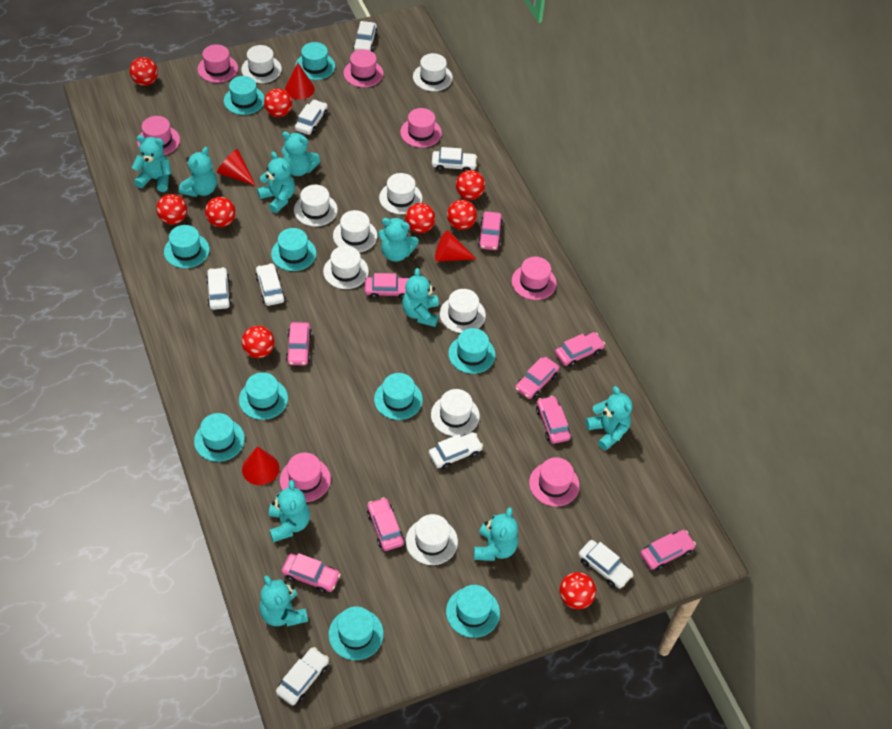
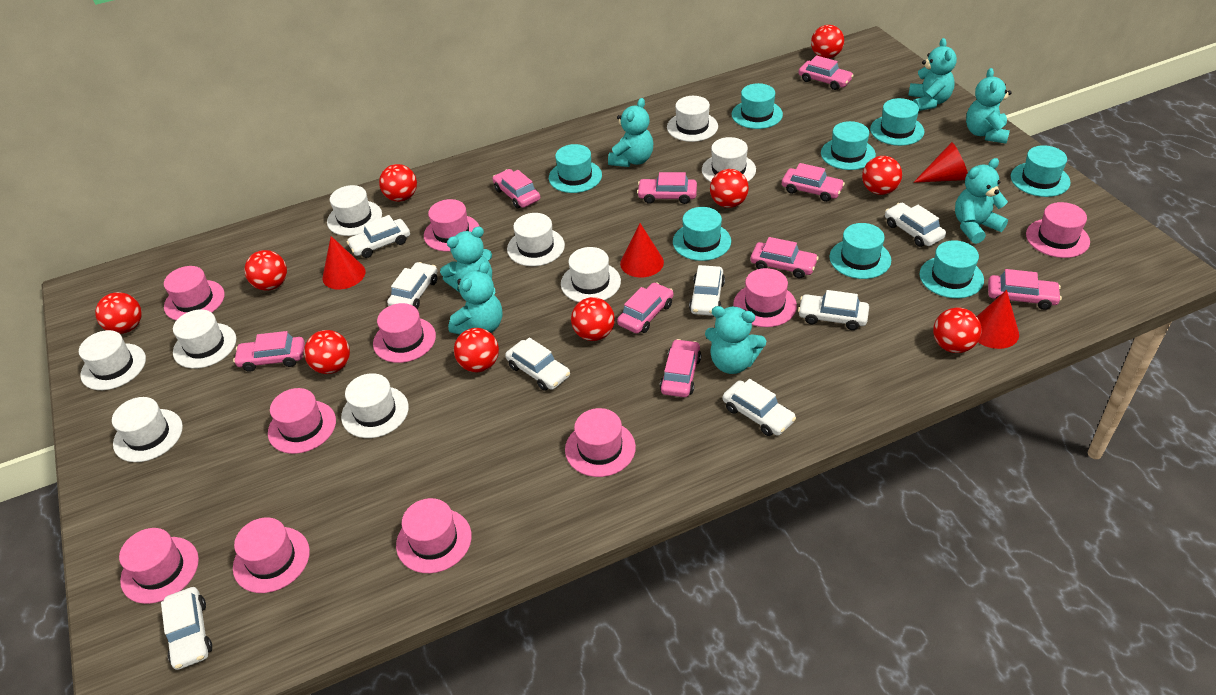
pink hat: [137,116,180,155] [197,44,238,83] [280,453,331,502] [343,49,384,87] [400,108,442,148] [512,257,557,300] [529,457,580,507] = 7 -> [119,528,199,604] [164,266,225,320] [233,517,310,593] [268,388,336,454] [373,303,436,363] [396,498,472,573] [424,199,480,251] [565,408,636,477] [733,268,797,327] [1026,202,1090,258] = 10
red ball: [129,57,158,86] [156,194,187,225] [205,197,236,227] [242,326,274,358] [264,88,292,117] [405,203,435,233] [447,200,477,230] [456,170,485,200] [559,572,596,609] = 9 -> [95,292,142,334] [244,250,287,291] [304,330,350,374] [379,164,417,202] [454,328,499,372] [571,297,615,341] [710,169,749,208] [811,25,844,59] [862,156,902,195] [933,308,982,353] = 10
turquoise hat: [164,225,210,268] [194,413,245,462] [224,76,265,115] [239,372,288,420] [271,228,316,271] [295,42,335,80] [329,606,384,660] [374,373,423,420] [446,585,500,638] [448,328,496,374] = 10 -> [549,144,602,193] [673,207,731,261] [732,83,783,129] [821,121,876,170] [829,223,891,279] [870,98,924,146] [919,240,984,298] [1011,145,1071,197] = 8
turquoise teddy bear: [132,135,171,192] [179,147,217,197] [257,152,295,213] [260,575,308,627] [269,480,310,542] [282,132,320,176] [378,218,419,262] [402,268,439,327] [474,507,518,561] [586,386,632,451] = 10 -> [440,227,492,292] [448,262,502,334] [608,98,653,167] [705,306,766,374] [908,38,957,111] [955,158,1008,244] [966,68,1012,144] = 7

